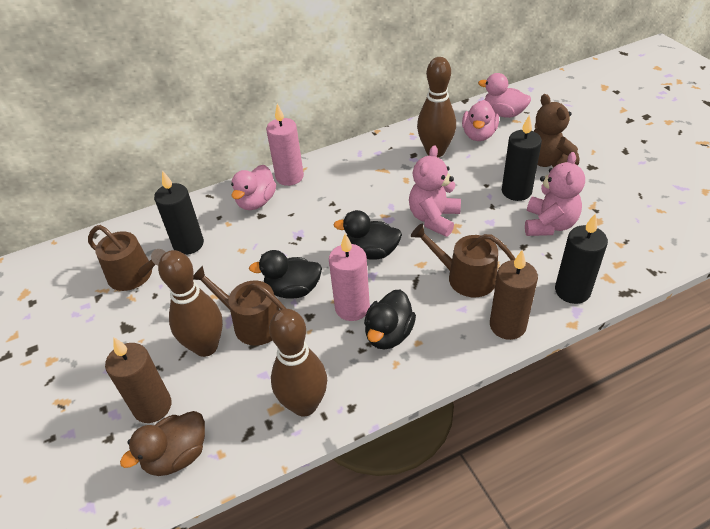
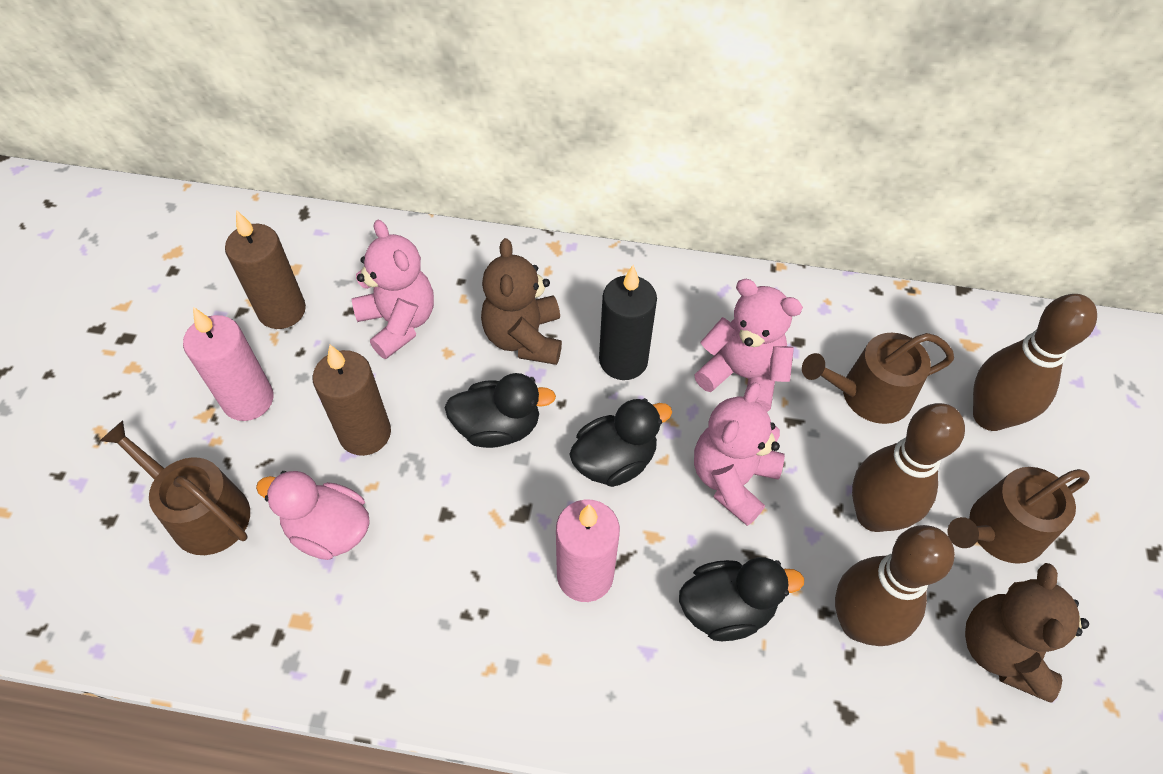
black candle: [154,170,204,255] [502,115,542,201] [555,213,608,304] = 3 -> [599,265,657,380] = 1
brown duck: [120,411,205,476] = 1 -> none = 0
brown teddy bear: [534,94,579,168] = 1 -> [481,238,562,365] [965,563,1089,703] = 2
pink duck: [231,165,276,210] [462,100,499,141] [478,73,531,118] = 3 -> [256,471,370,560] = 1
pink teddy bear: [409,145,461,237] [525,152,585,236] = 2 -> [352,220,434,359] [694,382,785,526] [695,279,803,412] = 3

